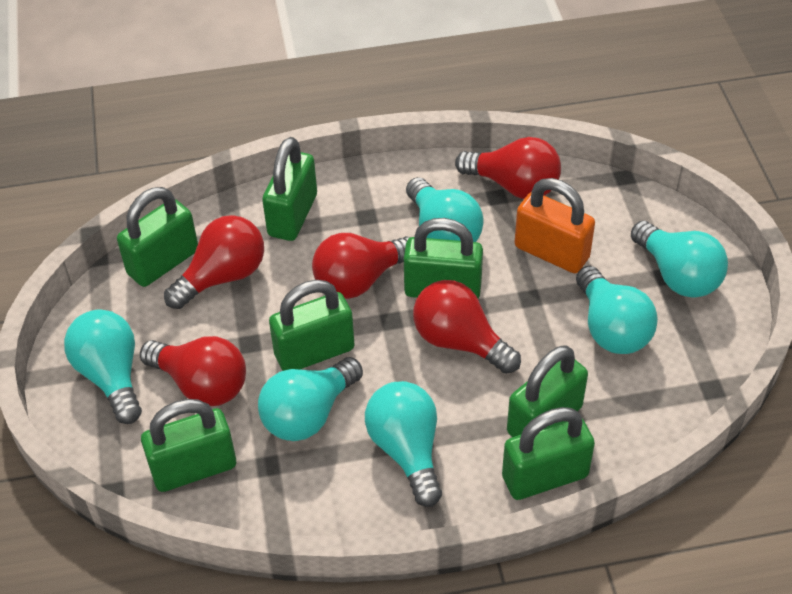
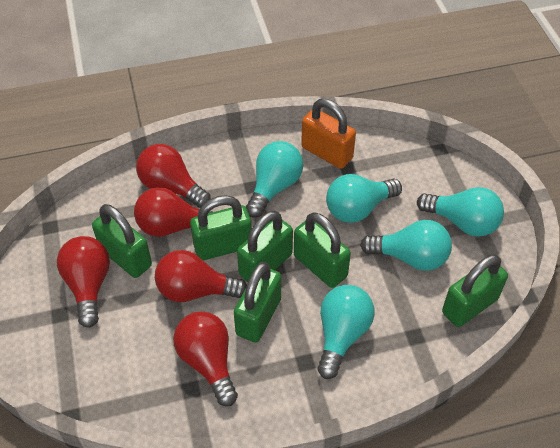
green padlock: [117,187,198,287] [141,399,236,492] [262,137,317,241] [269,280,355,371] [404,218,483,299] [502,407,595,500] [507,346,588,437] = 7 -> [92,204,152,278] [190,195,252,261] [234,262,281,343] [237,211,293,282] [294,212,351,288] [442,254,508,327] = 6
turquoise light bulb: [64,309,142,424] [258,357,363,441] [365,381,442,507] [406,177,483,242] [576,266,658,354] [631,221,728,297] = 6 -> [246,141,303,218] [317,285,375,379] [326,174,402,223] [360,220,452,271] [417,187,504,237] = 5

